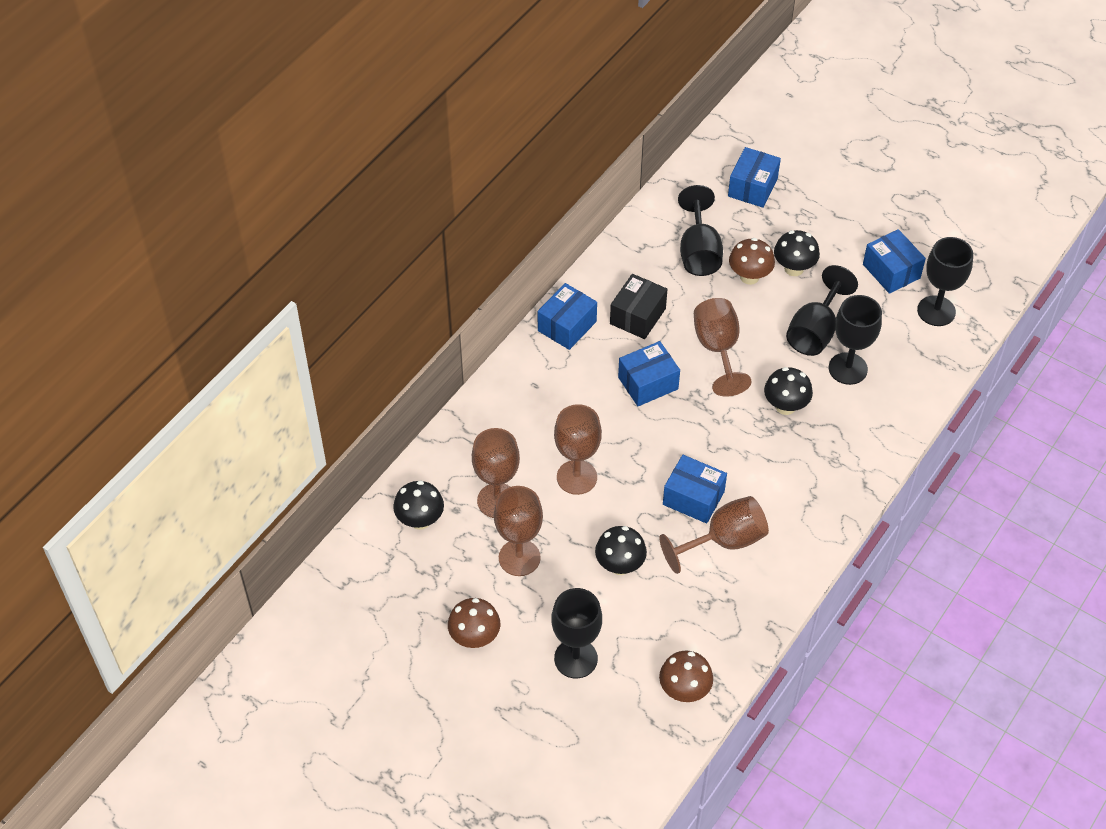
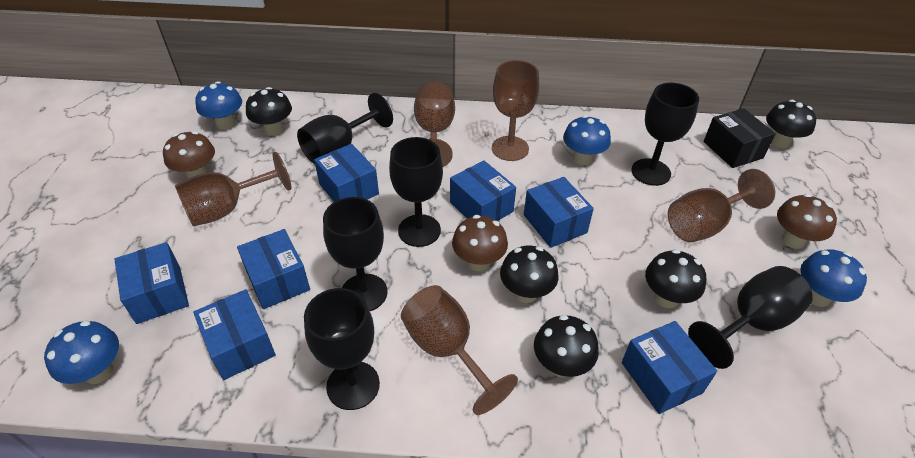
black goblet: [551,588,602,678] [678,185,723,276] [786,265,858,356] [829,295,882,385] [917,237,973,326] = 5 -> [297,93,393,164] [304,288,380,410] [323,197,388,311] [389,137,443,247] [631,83,699,186] [688,266,813,369] = 6
black mushroom: [393,481,444,530] [595,526,647,575] [764,367,813,415] [774,230,820,276] = 4 -> [246,87,292,136] [500,245,559,303] [534,315,599,378] [645,249,706,308] [766,100,816,148] = 5
blue box: [538,283,597,350] [618,341,680,406] [663,455,727,524] [728,147,781,208] [863,229,926,294] = 5 -> [114,242,189,324] [193,289,276,380] [237,229,310,309] [314,144,379,202] [450,160,516,221] [524,177,594,248] [622,321,717,414] = 7
blue mushroom: none = 0 -> [44,321,119,384] [195,81,242,130] [563,115,611,165] [801,249,867,307] = 4

